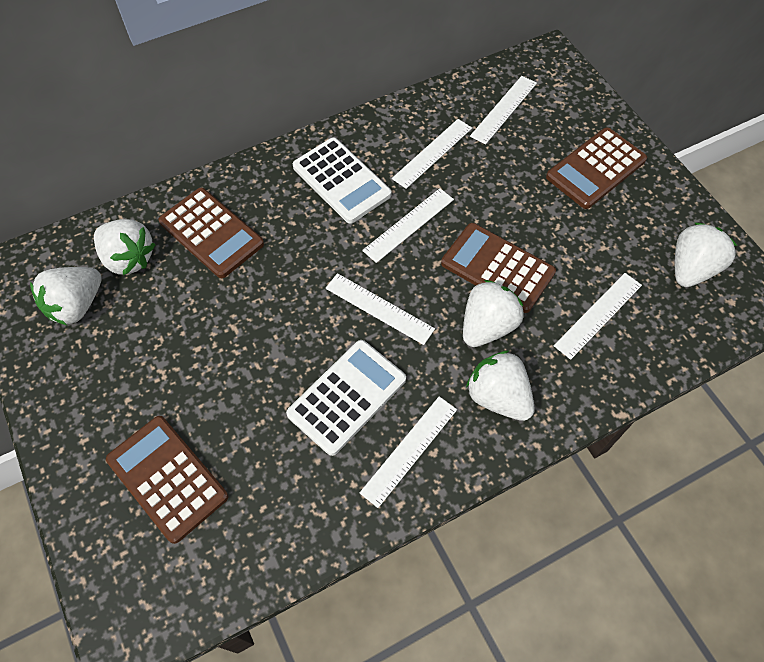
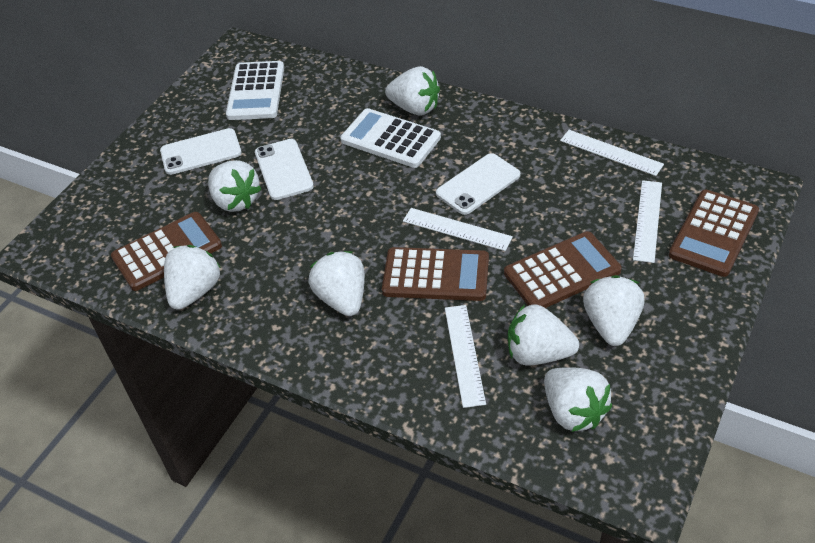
white phone: none = 0 -> [160,128,242,175] [255,139,314,200] [436,153,520,215] = 3
white ruler: [326,273,435,345] [360,396,457,508] [362,188,454,263] [392,119,472,189] [470,76,537,145] [554,273,642,360] = 6 -> [403,208,513,251] [445,305,486,408] [560,130,664,176] [633,180,662,263] = 4
white strawberry: [30,267,102,325] [94,219,156,275] [463,280,524,347] [466,350,535,421] [675,222,737,287] = 5 -> [164,245,221,310] [208,160,262,212] [308,251,365,316] [385,66,440,116] [508,304,579,365] [544,367,612,432] [583,275,645,346] = 7

